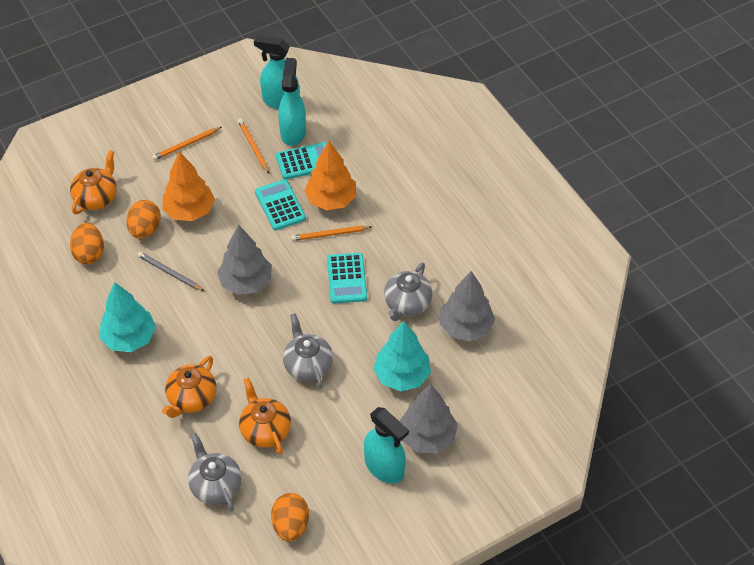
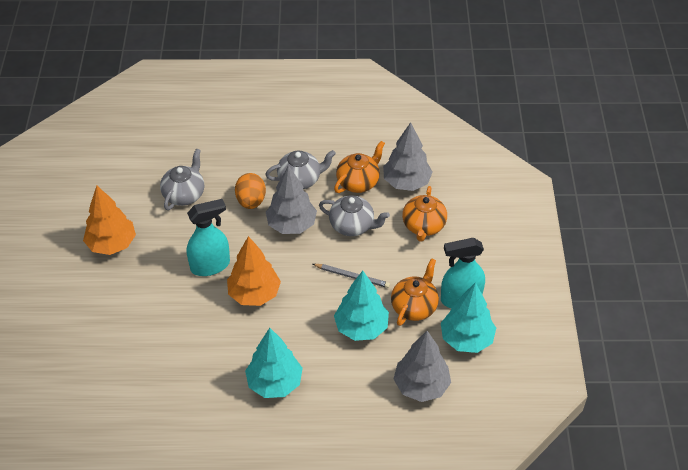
orange egg: [70,223,104,264] [126,200,161,238] [271,493,309,541] = 3 -> [235,173,266,209] = 1
orange pencil: [152,127,222,160] [238,119,269,174] [291,226,372,241] = 3 -> none = 0
turquoise calculator: [255,179,306,230] [276,142,327,180] [327,253,367,304] = 3 -> none = 0
turquoise spray bottle: [254,35,299,110] [278,58,306,146] [364,407,409,484] = 3 -> [187,199,230,276] [441,238,485,308] = 2
turquoise tree: [100,282,156,352] [373,321,431,391] = 2 -> [245,328,303,398] [334,271,389,341] [441,282,496,353] = 3

